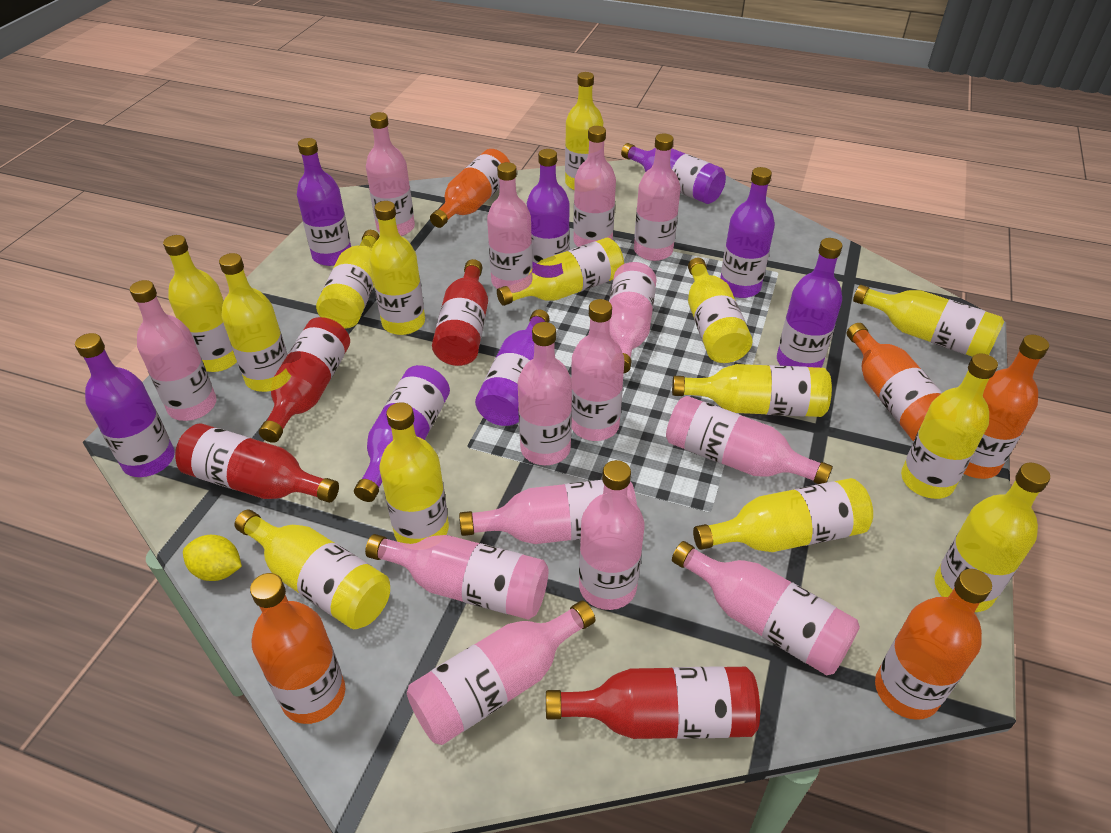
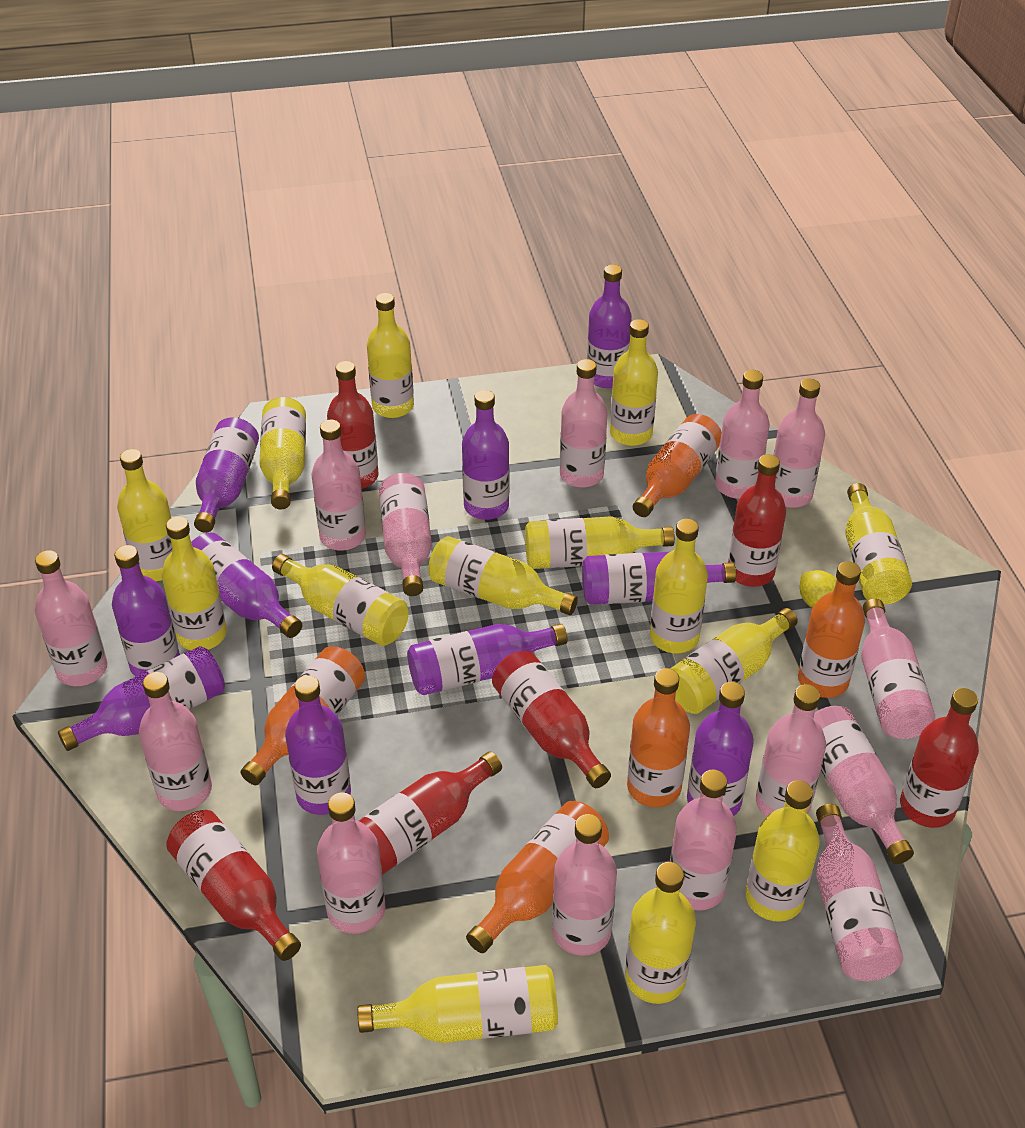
purple bottle: [75,333,175,477] [297,138,351,266] [354,365,450,502] [475,309,550,426] [527,149,570,268] [621,143,726,204] [720,167,775,298] [777,238,842,368] = 8 -> [58,646,225,751] [112,545,180,677] [191,533,302,638] [194,417,259,533] [285,675,351,815] [407,624,568,695] [462,390,509,520] [582,552,736,605] [587,265,632,388] [687,682,754,816] = 10
red bottle: [175,423,339,503] [259,317,350,443] [432,259,488,366] [546,666,760,739] = 4 -> [166,810,301,961] [327,361,378,489] [359,751,502,874] [492,651,611,788] [728,454,786,587] [900,688,979,828] = 6

